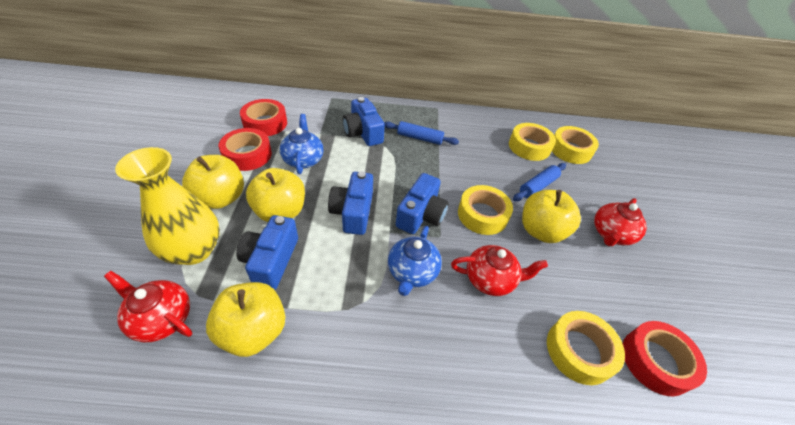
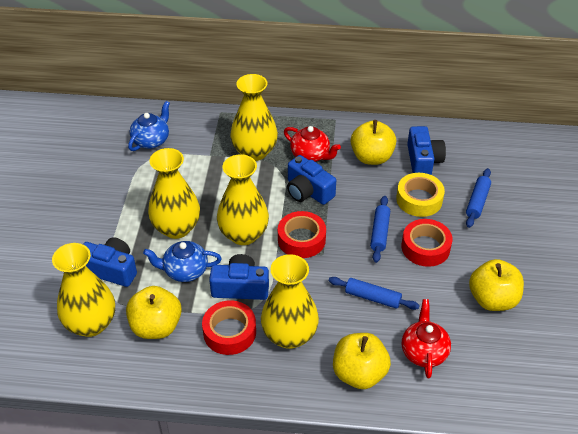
blue rolling pin: [384,121,459,145] [513,163,566,201] = 2 -> [329,277,420,310] [370,196,390,263] [466,168,491,228] = 3
red teapot: [104,271,192,342] [451,245,548,296] [594,198,647,246] = 3 -> [284,126,341,162] [402,299,451,378] = 2
yellow tape: [458,185,513,235] [509,123,556,161] [547,311,625,385] [552,126,599,164] = 4 -> [396,173,445,217] = 1
yellow vase: [115,147,220,265] = 1 -> [52,243,115,337] [148,148,200,239] [217,154,269,245] [230,74,278,161] [261,254,319,349] = 5

